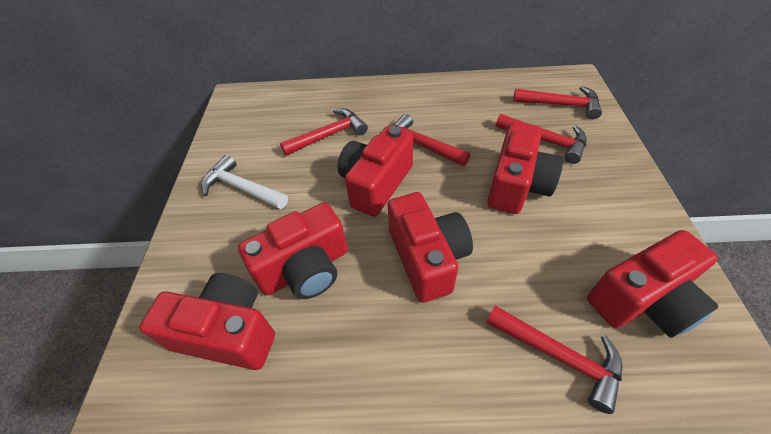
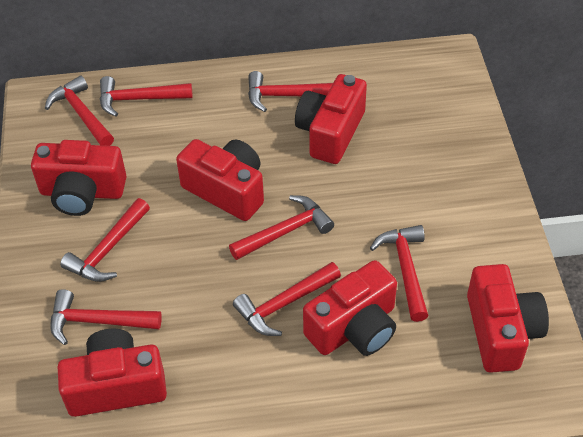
red hammer: [280,108,368,156] [392,114,470,167] [486,306,622,414] [496,114,587,164] [513,86,602,119] = 5 -> [45,76,114,146] [50,289,162,345] [60,198,150,282] [100,76,192,117] [229,195,334,260] [233,262,341,336] [248,71,333,112] [370,225,428,322] = 8
white hammer: [201,155,288,209] = 1 -> none = 0

